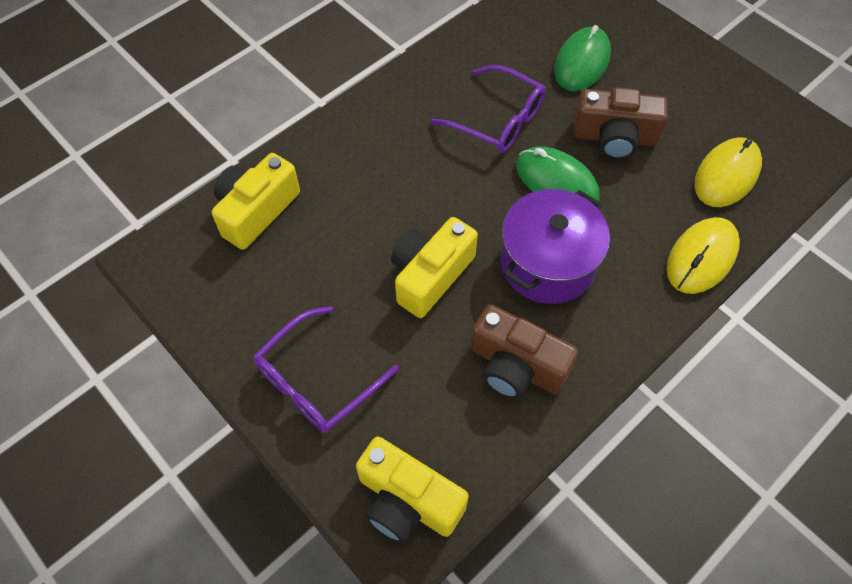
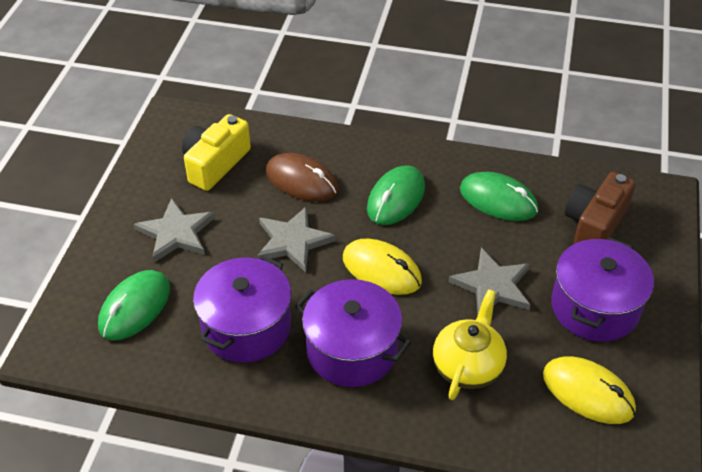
brown camera: [471,304,578,399] [573,87,668,160] = 2 -> [565,172,636,244] = 1
brown mouse: none = 0 -> [266,153,338,202] = 1
green mouse: [516,147,599,201] [554,25,611,91] = 2 -> [98,270,170,340] [367,165,425,225] [460,172,538,221] = 3
grey star: none = 0 -> [134,198,215,262] [257,206,336,273] [448,248,530,314] = 3
purple glasses: [254,306,399,433] [430,65,546,153] = 2 -> none = 0
purple pot: [500,189,610,304] = 1 -> [193,255,291,363] [295,279,411,387] [551,237,654,342] = 3
yellow camera: [212,153,300,250] [356,437,469,543] [391,217,478,318] = 3 -> [182,114,251,191] = 1
yellow teapot: none = 0 -> [433,289,507,400] = 1

